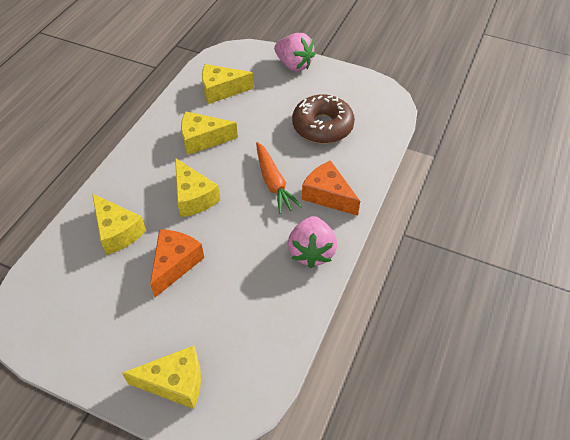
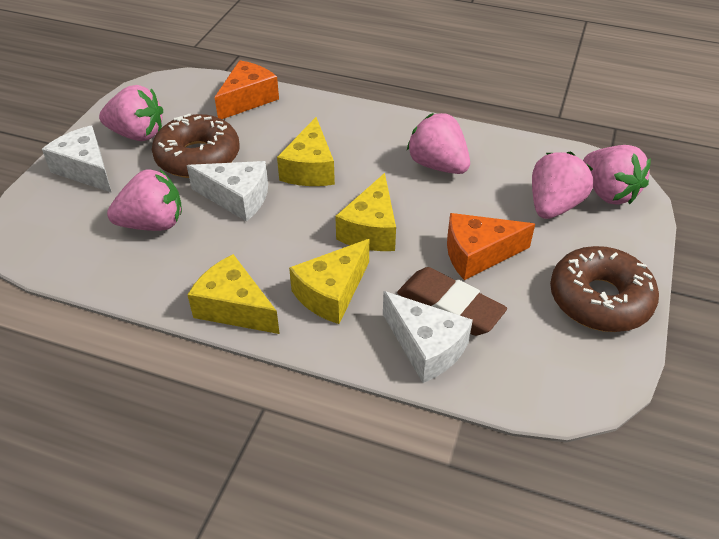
brown donut: [292,94,355,144] = 1 -> [152,114,239,178] [550,246,659,332] = 2
brown eraser: none = 0 -> [397,267,507,336] = 1
orange carrot: [256,142,302,214] = 1 -> none = 0
pink strawberry: [274,33,315,71] [288,216,337,268] = 2 -> [99,85,163,141] [107,170,182,231] [407,113,470,174] [532,152,593,219] [583,145,651,204] = 5
white cheese: none = 0 -> [42,126,112,193] [187,161,268,222] [383,291,473,383] = 3
yellow cheese: [92,193,146,255] [122,346,201,409] [175,158,220,217] [181,111,238,155] [202,64,254,104] = 5 -> [187,254,280,334] [277,117,335,186] [289,239,369,324] [335,173,396,251] = 4

